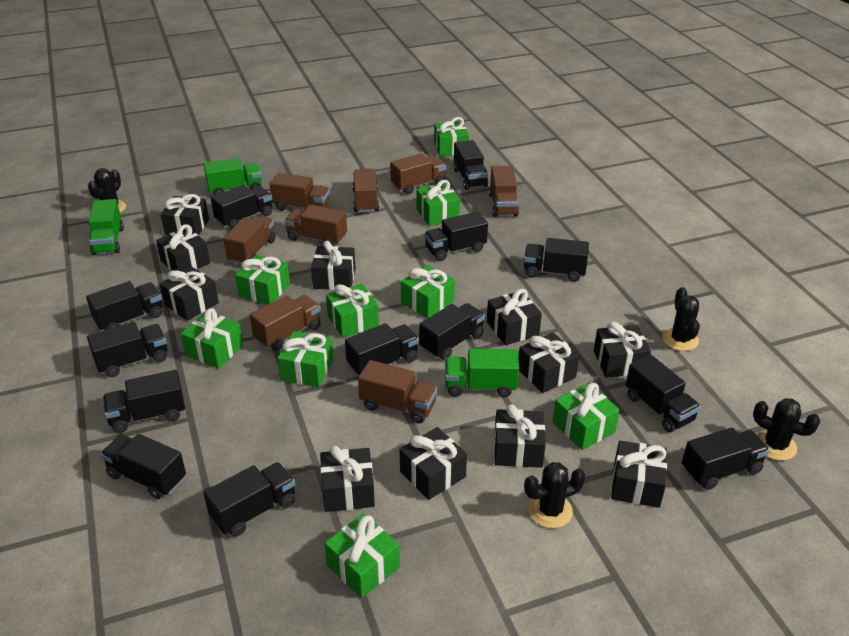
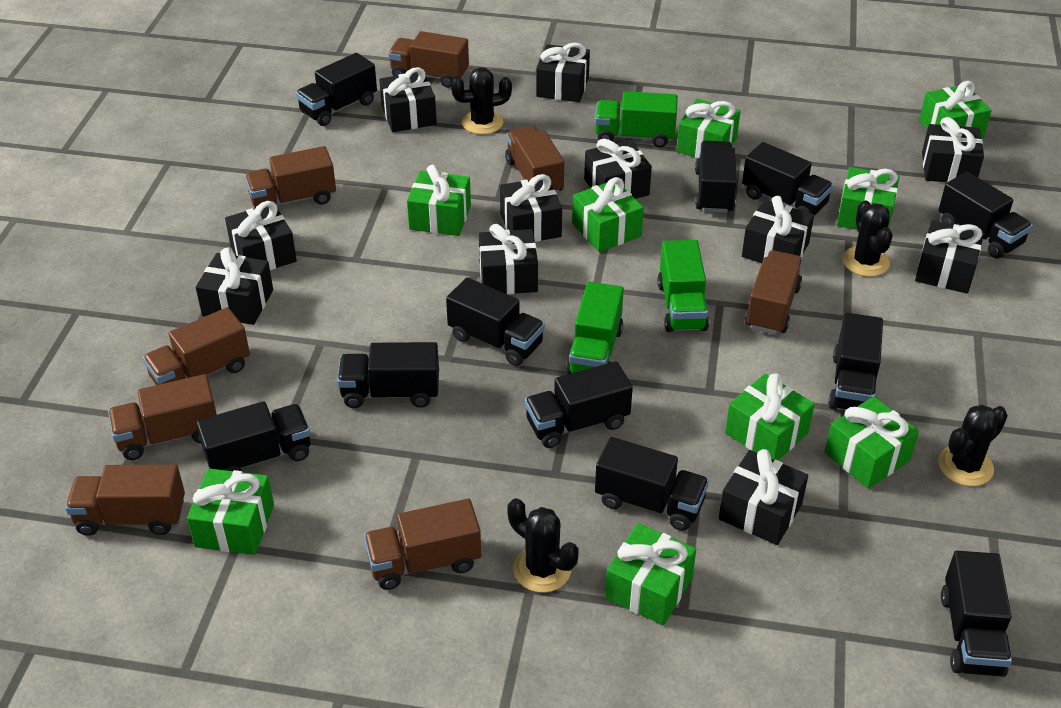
black truck: [86,281,163,331] [87,322,168,377] [101,434,186,499] [103,370,185,433] [204,462,295,537] [211,185,272,229] [345,323,419,377] [419,303,485,360] [424,212,488,261] [453,140,488,190] [524,238,589,282] [626,355,701,432] [682,427,770,490] = 13 -> [197,401,310,471] [296,53,377,126] [337,342,439,408] [446,277,545,366] [525,361,633,448] [595,437,709,531] [695,141,736,213] [742,142,833,215] [828,313,883,410] [939,172,1033,258] [941,551,1012,677] = 11

